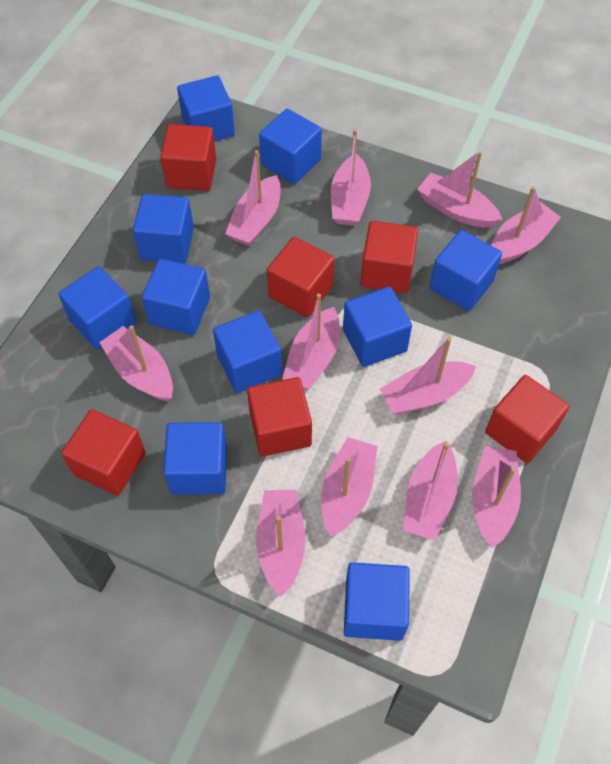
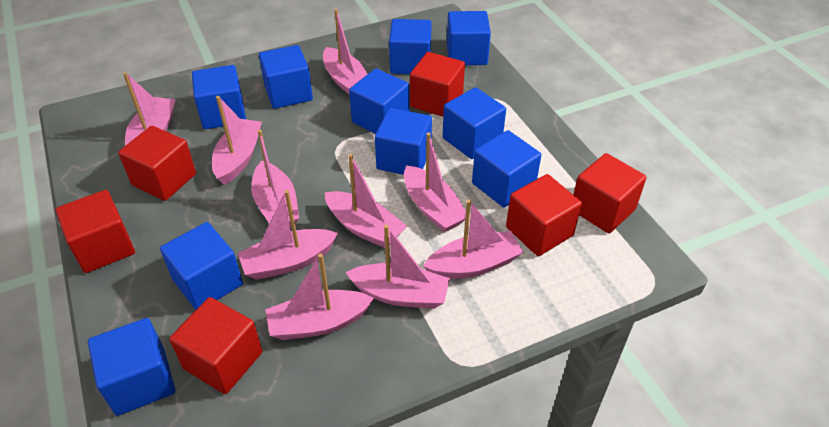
pink boat: [99,325,173,401] [225,150,281,246] [256,490,306,597] [282,293,340,389] [321,437,377,537] [331,129,371,226] [380,337,476,415] [403,441,458,541] [417,151,502,228] [472,446,521,548] [491,186,561,264] = 11 -> [123,72,176,146] [212,96,262,185] [238,190,338,280] [251,130,299,227] [265,253,374,340] [323,9,367,94] [325,154,407,248] [345,225,450,309] [404,132,466,232] [423,199,523,279] = 10

